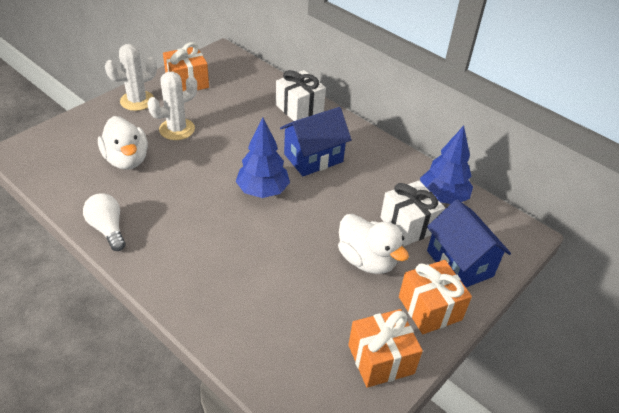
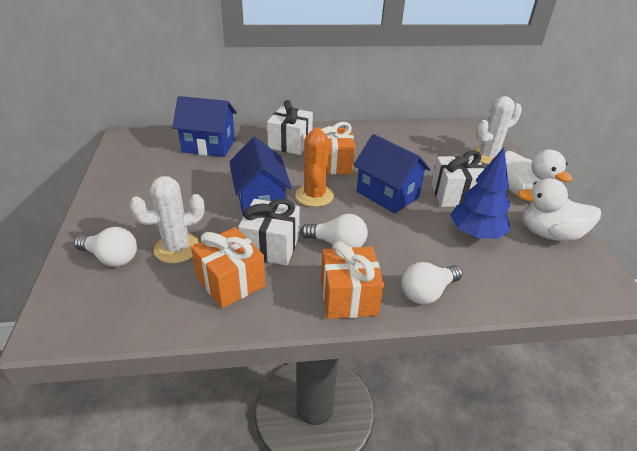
blue house: [280,107,352,176] [427,199,511,287] = 2 -> [173,96,237,157] [229,137,292,217] [354,134,431,214] = 3
blue tree: [236,118,290,198] [420,126,473,204] = 2 -> [450,147,510,239] = 1
orange cactus: none = 0 -> [296,129,334,207] = 1
white gift: [276,70,326,121] [380,181,445,246] = 2 -> [238,199,300,266] [267,100,313,155] [431,151,485,207] = 3
white light bulb: [83,193,126,251] = 1 -> [74,227,137,267] [301,214,368,248] [402,262,463,304] = 3

